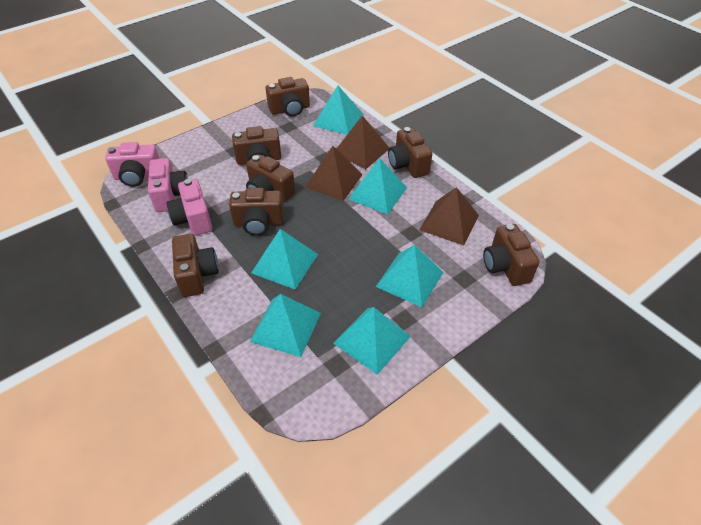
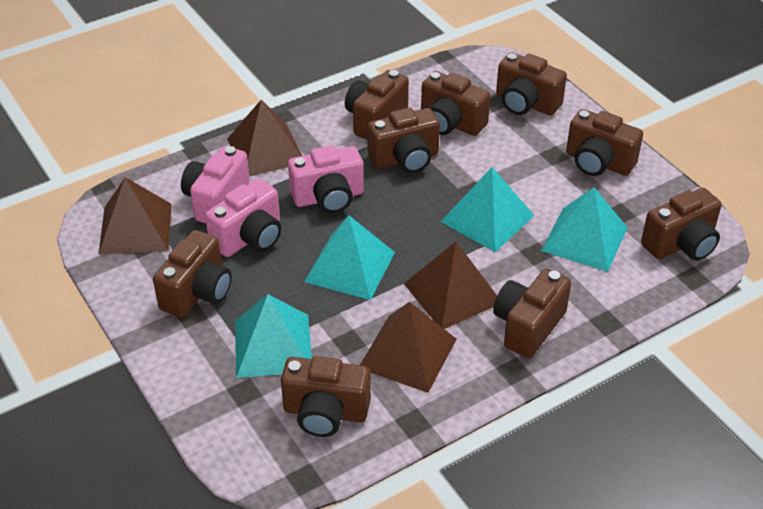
brown camera: [172,234,219,297] [229,188,284,236] [232,126,281,165] [246,154,295,202] [266,77,310,117] [388,127,432,178] [483,224,539,286] = 7 -> [153,230,232,318] [281,356,371,437] [345,70,409,140] [367,108,440,173] [421,71,490,136] [493,269,571,358] [496,53,567,115] [566,109,643,176] [641,188,722,261] = 9
brown pyramid: [305,146,363,201] [336,115,389,169] [420,187,479,245] = 3 -> [98,177,172,255] [227,99,302,176] [360,302,457,393] [404,242,497,329] = 4
turquoise pyramid: [250,294,321,357] [251,229,318,289] [313,85,363,135] [333,307,411,375] [348,158,407,215] [376,245,443,307] = 6 -> [235,294,312,378] [304,215,395,300] [440,167,535,252] [541,187,628,272] = 4

